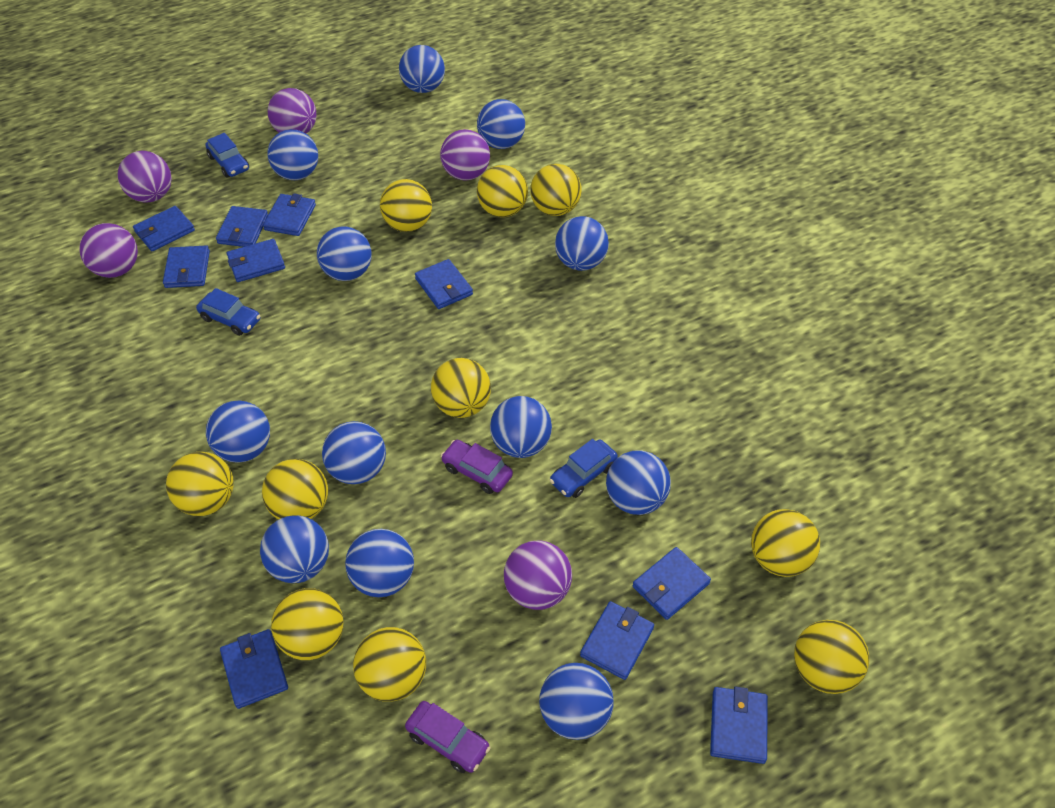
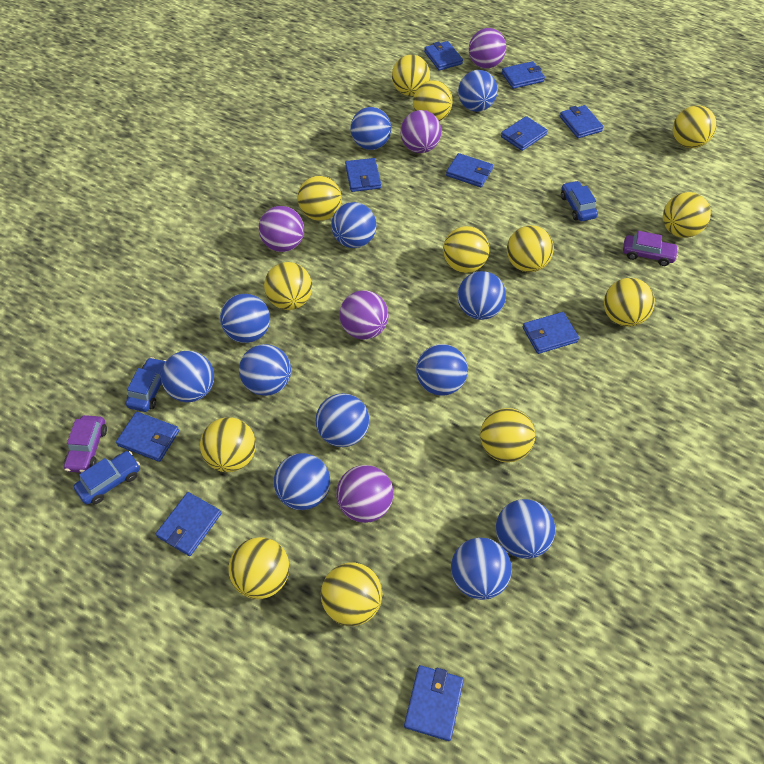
yellow ball: [166,452,234,516] [262,459,328,520] [271,588,343,660] [353,627,426,702] [380,179,432,232] [431,358,491,418] [477,165,528,217] [531,164,581,216] [751,509,820,577] [794,620,869,694] = 10 -> [200,417,256,472] [229,537,290,599] [264,262,312,310] [298,176,342,221] [321,562,382,626] [392,55,430,96] [413,80,453,121] [443,226,489,273] [480,408,535,463] [507,225,554,272] [604,278,655,327] [663,192,711,238] [673,105,717,148] = 13

